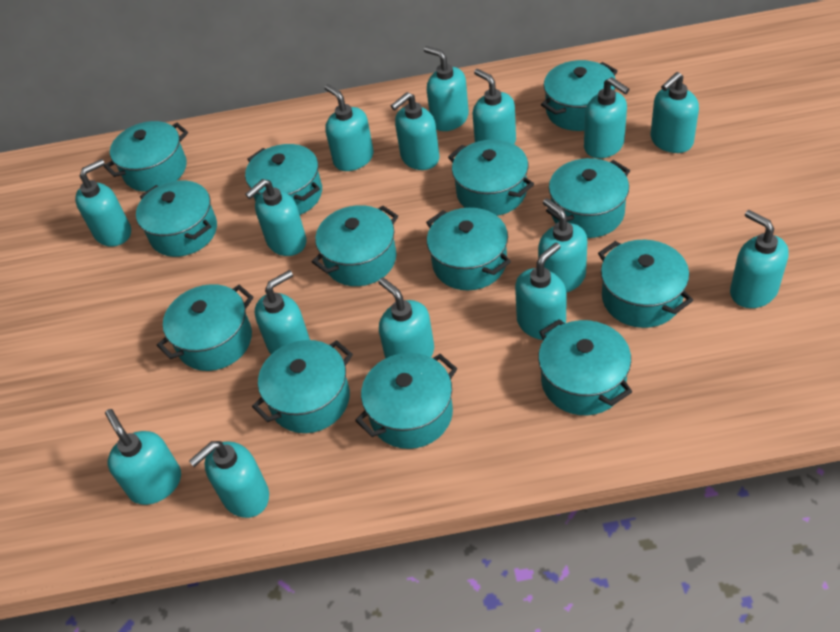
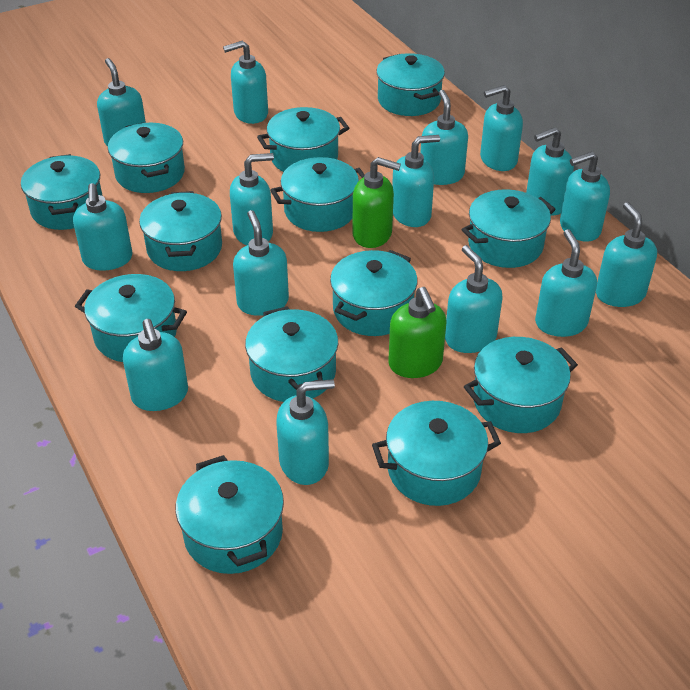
green soap dispenser: none = 0 -> [353,157,401,248] [388,287,446,378] = 2

